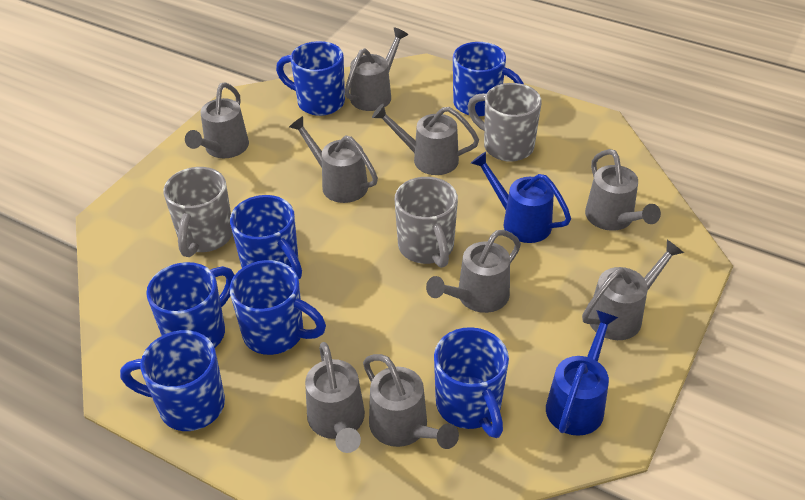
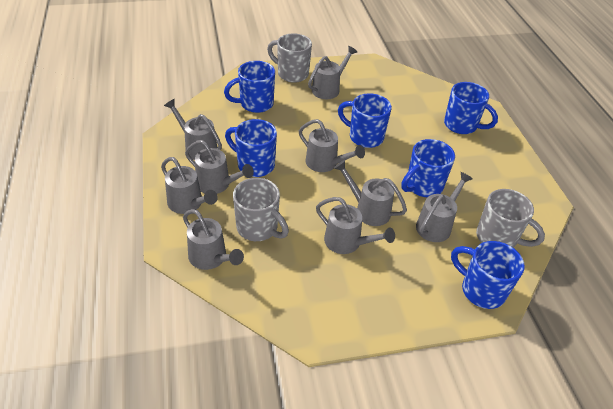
blue mug: [120,330,225,431] [146,262,234,348] [230,195,302,279] [230,260,326,355] [276,41,345,116] [434,327,509,438] [453,42,524,116] = 7 -> [224,61,275,113] [225,119,277,177] [338,93,392,148] [401,139,455,197] [444,82,498,134] [451,241,525,309] = 6
blue watering can: [471,152,571,243] [546,310,618,436] = 2 -> none = 0

